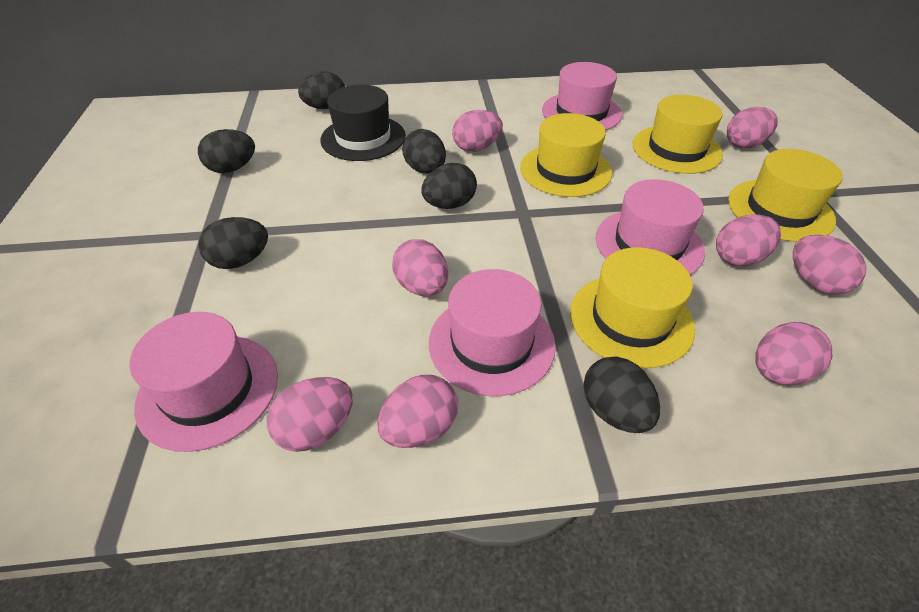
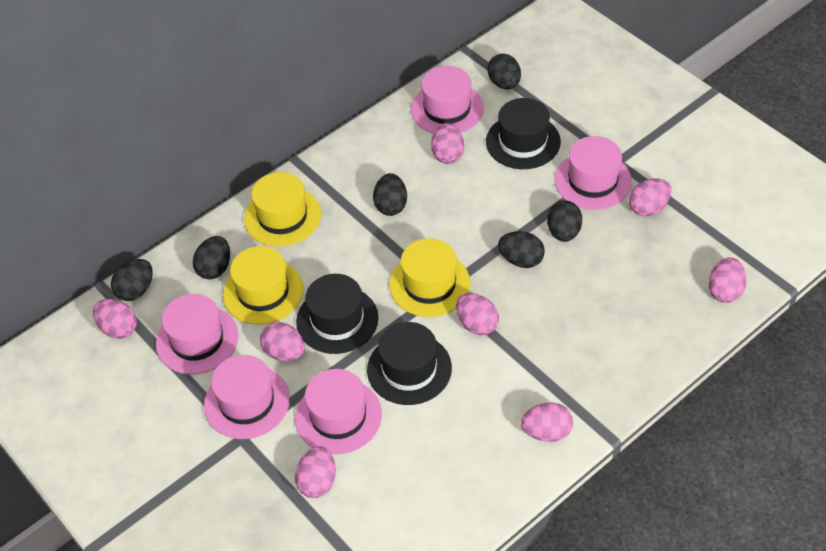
black hat: [321,85,406,161] = 1 -> [296,274,379,354] [367,322,452,405] [486,98,561,169] = 3
pink hat: [130,312,278,452] [429,269,556,396] [542,62,622,131] [596,179,705,275] = 4 -> [156,294,238,375] [204,355,290,439] [295,369,382,454] [411,66,484,133] [554,136,632,210] = 5
yellow hat: [520,113,612,197] [570,247,695,368] [633,95,723,174] [728,149,843,242] = 4 -> [223,246,303,325] [244,172,321,247] [389,238,471,317] = 3

